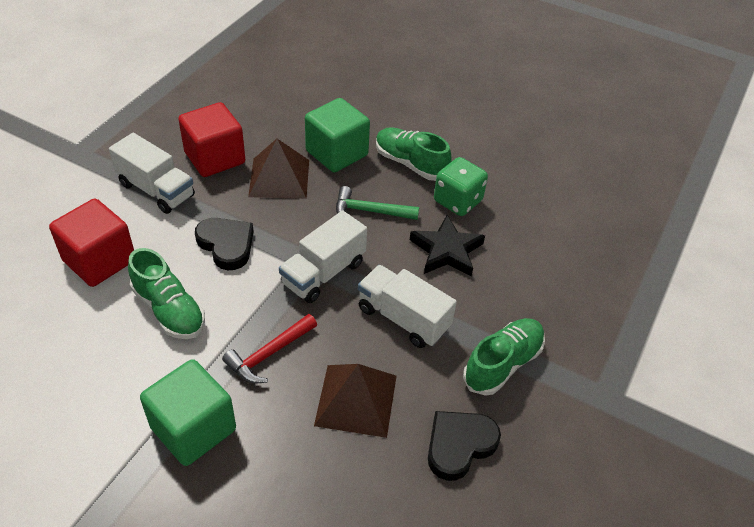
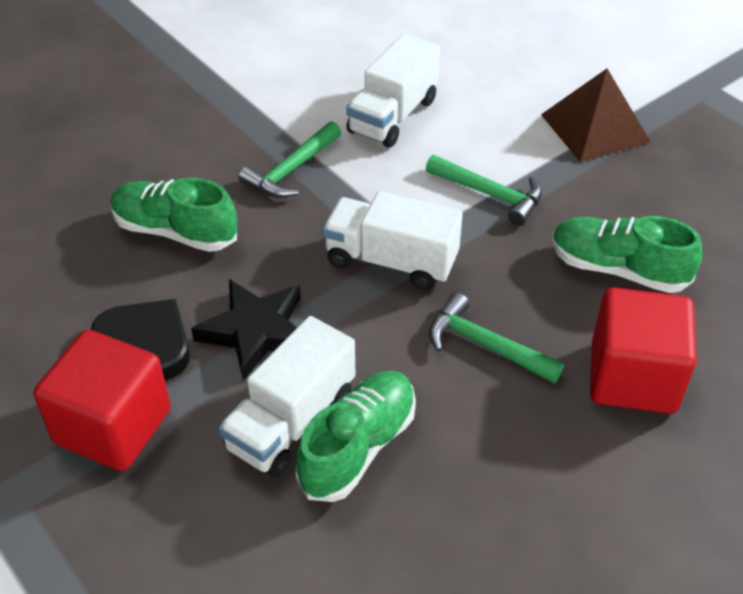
black heart: [195,218,254,270] [428,411,501,481] = 2 -> [91,299,190,380] = 1
brown pyramid: [248,139,309,199] [314,364,396,438] = 2 -> [541,69,651,162] = 1
green cube: [140,359,236,466] [305,98,370,172] = 2 -> none = 0
green dice: [434,157,488,216] = 1 -> none = 0
green hammer: [336,186,419,220] = 1 -> [239,121,341,198] [426,155,542,226] [429,293,564,383] = 3
red hammer: [222,314,317,384] = 1 -> none = 0

